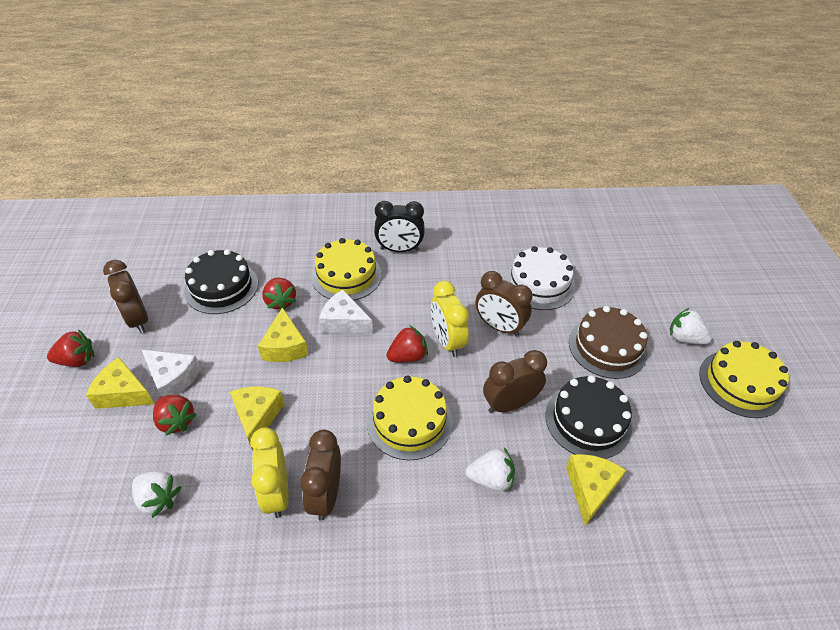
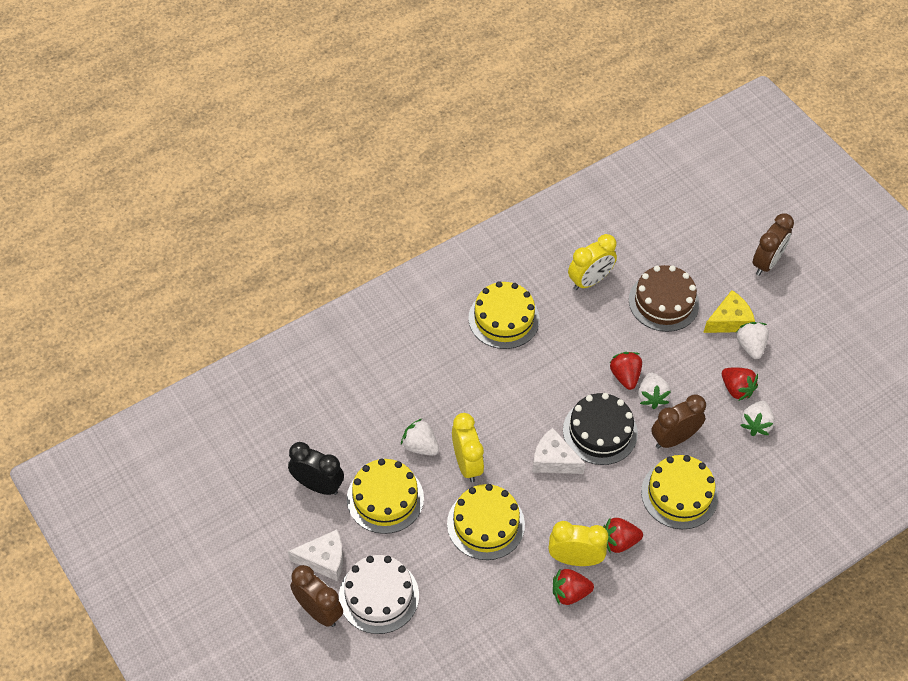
black cake: [184,249,258,314] [545,375,632,459] = 2 -> [563,393,638,465] = 1
brown clock: [103,260,148,333] [300,430,341,521] [475,271,532,336] [483,350,547,413] = 4 -> [290,565,343,627] [651,394,706,449] [753,213,794,276] = 3
white strawberry: [132,471,181,518] [466,448,515,491] [670,308,712,344] = 3 -> [401,419,439,456] [638,373,671,409] [736,322,769,359] [740,401,775,436] = 4
yellow cake: [311,238,382,300] [367,376,453,460] [699,341,789,418] = 3 -> [347,458,424,534] [447,484,525,560] [468,281,540,349] [641,455,718,529] = 4
yellow cheese: [86,357,154,409] [230,387,284,450] [258,307,308,362] [566,454,626,526] = 4 -> [703,290,755,333] = 1
yellow clock: [250,428,289,518] [431,281,469,357] = 2 -> [452,413,484,482] [549,521,608,566] [568,234,617,290] = 3

